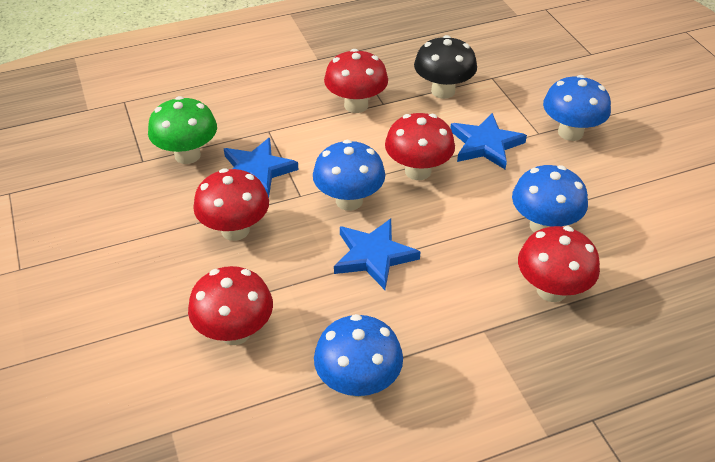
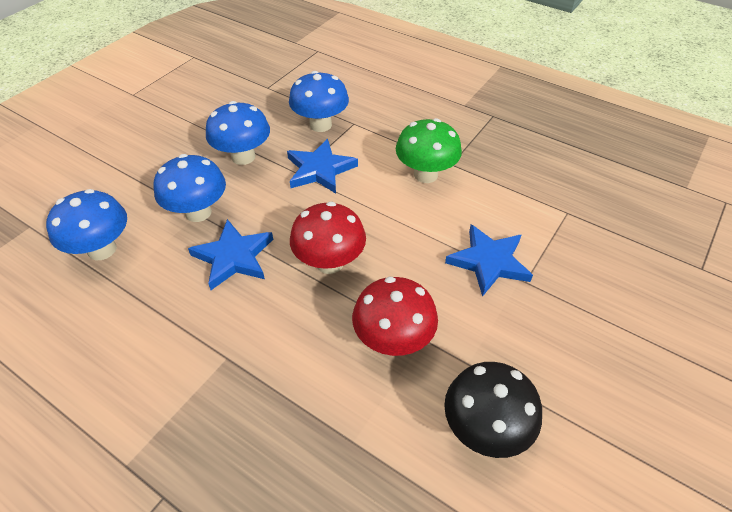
red mushroom: [188,266,273,345] [193,168,269,241] [324,49,388,113] [385,113,455,180] [518,226,600,302] = 5 -> [290,202,366,274] [352,277,438,356] = 2

